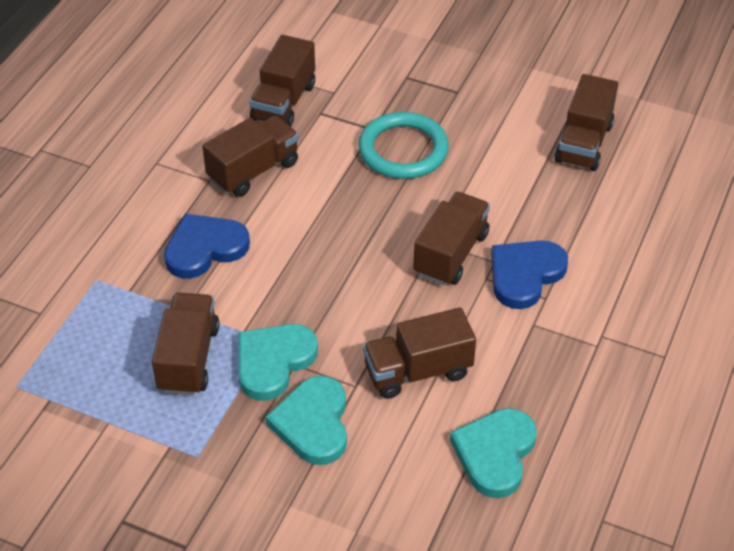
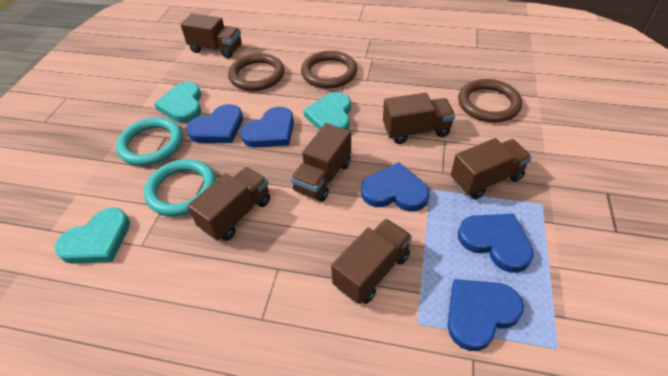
blue heart: [164,214,250,279] [491,241,568,309] = 2 -> [186,104,243,143] [240,107,294,148] [361,162,430,212] [448,279,524,351] [458,214,534,273] = 5
brown ring: none = 0 -> [228,53,284,91] [301,51,357,88] [458,79,522,122] = 3
turquoise ring: [358,112,449,179] = 1 -> [116,117,183,166] [144,159,216,216] = 2

